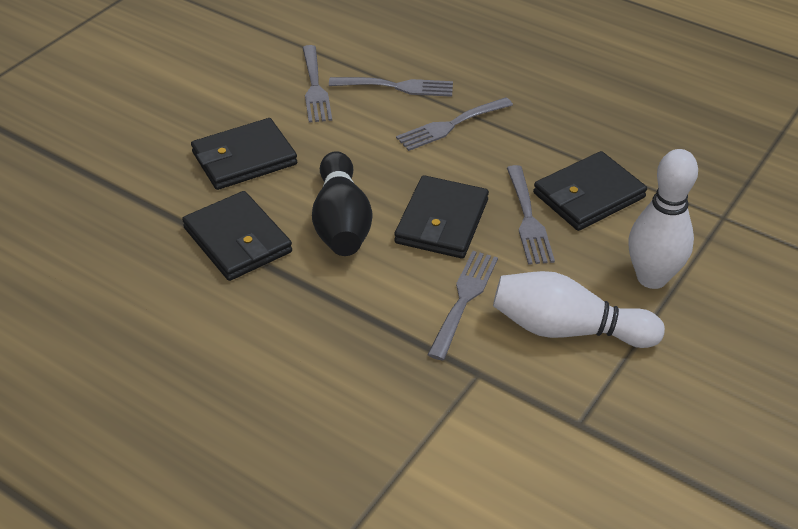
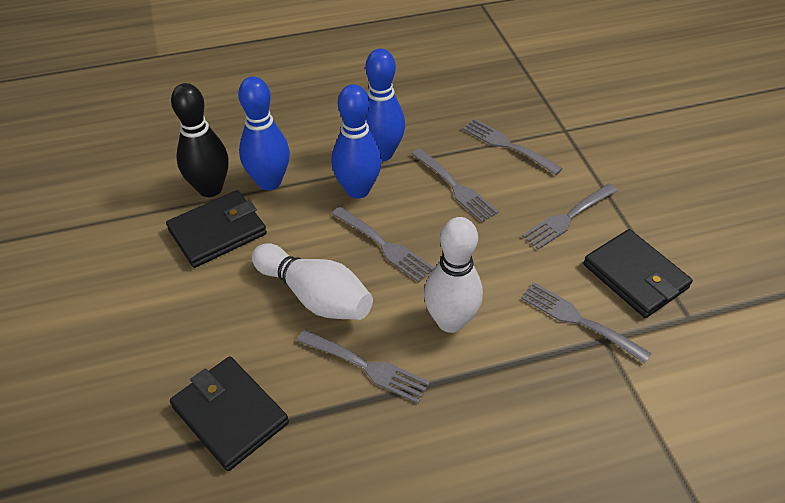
black wallet: [182,191,292,281] [191,118,297,190] [394,175,489,258] [533,151,647,231] = 4 -> [166,190,267,268] [170,356,289,471] [583,229,693,318] = 3
blue bowling pin: none = 0 -> [238,77,290,190] [331,84,382,199] [365,48,405,161] = 3
grey fork: [303,45,332,123] [329,77,453,97] [396,97,513,151] [428,251,498,361] [507,165,555,265] = 5 -> [297,330,430,404] [332,207,434,282] [411,148,499,222] [462,118,563,175] [521,282,652,364] [522,183,618,250] = 6

